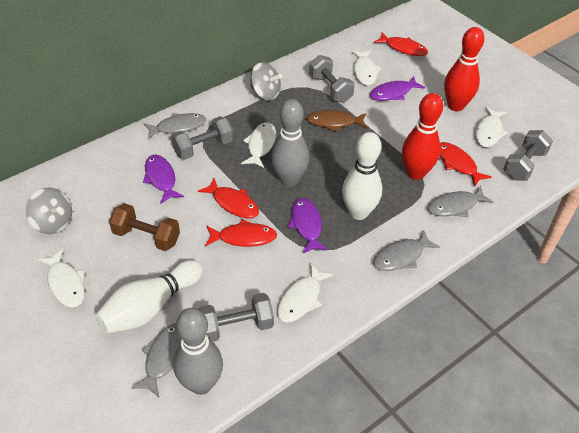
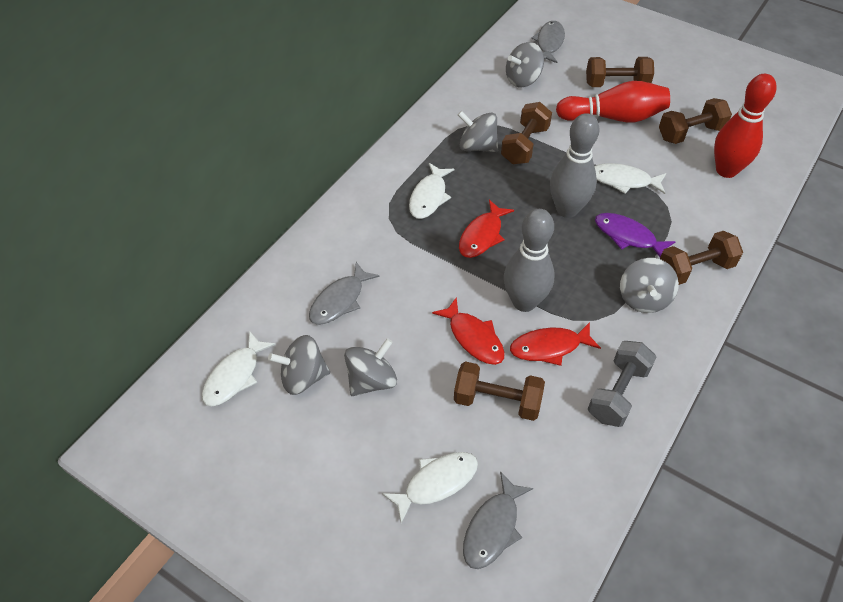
brown dumbbell: [109,203,180,251] = 1 -> [454,361,545,421] [501,102,552,164] [586,57,654,87] [659,98,732,144] [660,231,743,285] = 5
brown fish: [306,110,367,132] = 1 -> none = 0
grey dumbbell: [171,116,233,160] [199,293,274,342] [309,55,355,103] [503,130,553,181] = 4 -> [588,341,656,427] = 1
grey fish: [131,323,182,397] [143,113,206,139] [373,230,440,271] [428,186,494,217] = 4 -> [309,262,380,325] [463,472,533,569] [531,21,565,63] = 3
grey spinning top: [26,188,72,234] [250,62,282,101] = 2 -> [268,335,330,395] [344,338,397,396] [458,111,498,152] [506,42,544,87] [620,258,679,313] = 5
purple fish: [143,155,184,204] [288,198,328,253] [370,76,425,101] = 3 -> [595,213,675,257] = 1
red fish: [198,178,259,218] [205,219,277,247] [374,33,428,56] [440,142,492,187] = 4 -> [432,297,505,365] [459,200,514,258] [510,322,601,366] = 3
white bowling pin: [95,260,203,334] [342,132,382,220] = 2 -> none = 0
white fish: [37,249,85,307] [241,123,276,168] [277,263,333,323] [352,51,381,85] [475,107,508,147] = 5 -> [202,331,276,406] [382,452,478,524] [409,163,455,219] [594,163,666,194] = 4

